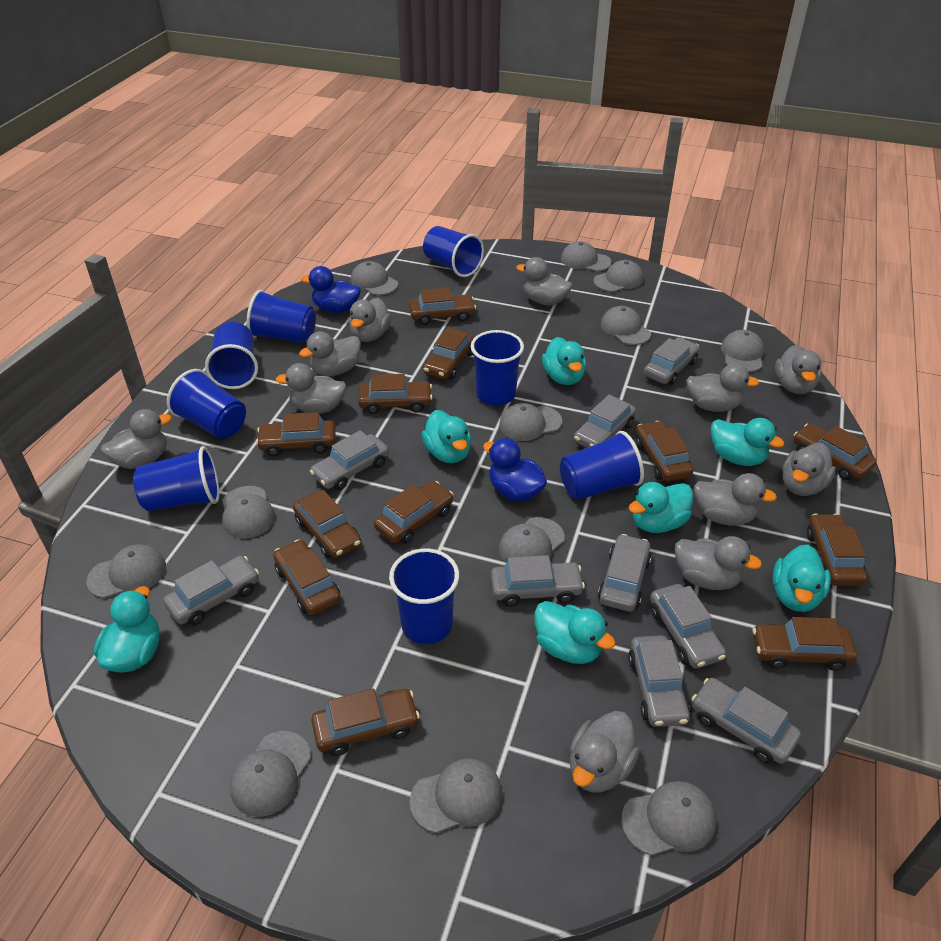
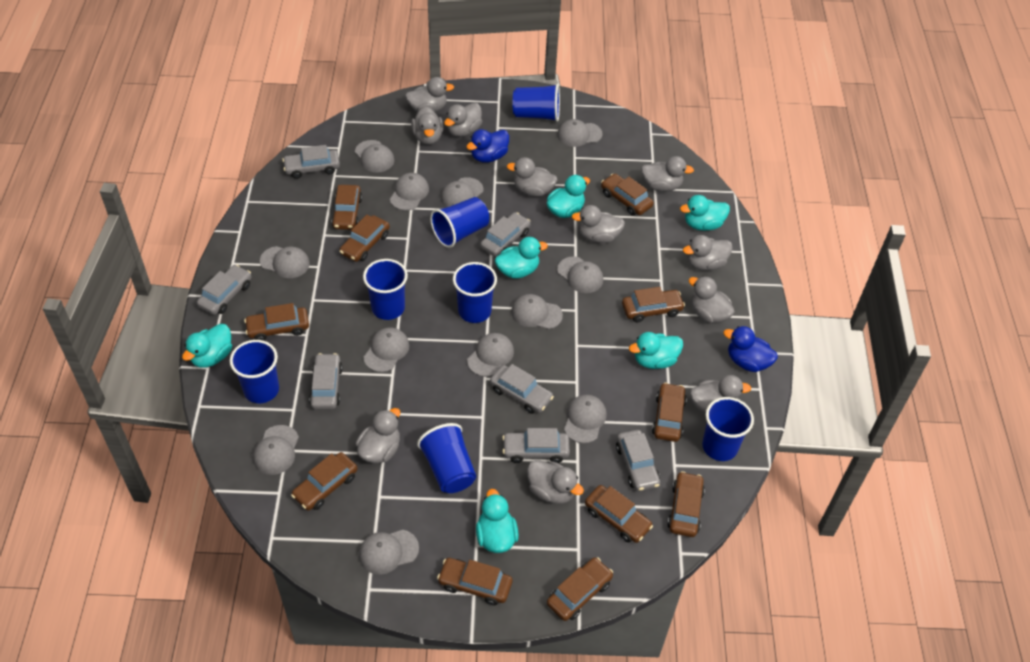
blue cup: [133,446,219,511] [167,369,246,439] [205,322,258,389] [247,290,316,343] [389,549,459,644] [423,226,484,277] [471,330,524,405] [560,431,644,500] = 8 -> [230,340,279,403] [363,259,408,320] [417,423,476,493] [430,197,489,248] [453,262,497,323] [513,84,560,122] [702,397,754,461] = 7
brown car: [256,412,336,456] [273,539,341,615] [293,490,361,558] [311,688,420,756] [358,374,433,414] [374,481,454,544] [409,288,476,325] [423,328,474,379] [636,421,693,482] [753,617,857,671] [794,423,876,480] [807,513,867,586] = 12 -> [244,303,309,341] [291,452,358,511] [331,185,362,230] [340,215,390,262] [437,558,512,605] [547,557,613,621] [585,485,653,543] [601,174,654,216] [622,287,685,322] [652,382,687,442] [667,471,705,537] = 11
grey car: [163,556,259,625] [310,430,389,490] [491,555,585,607] [574,395,636,448] [598,534,652,612] [628,635,690,727] [644,337,700,385] [650,584,726,669] [692,678,801,764] = 9 -> [197,265,251,315] [282,145,340,179] [309,353,343,410] [480,212,531,257] [490,364,554,414] [502,428,570,463] [616,430,660,491] = 7
turquoise duck: [94,586,159,673] [422,410,471,463] [534,601,616,664] [542,337,586,385] [629,482,693,533] [711,418,784,466] [772,545,831,612] = 7 -> [182,324,232,368] [476,489,519,553] [495,237,548,279] [547,175,590,218] [629,332,683,369] [680,195,730,231] = 6

